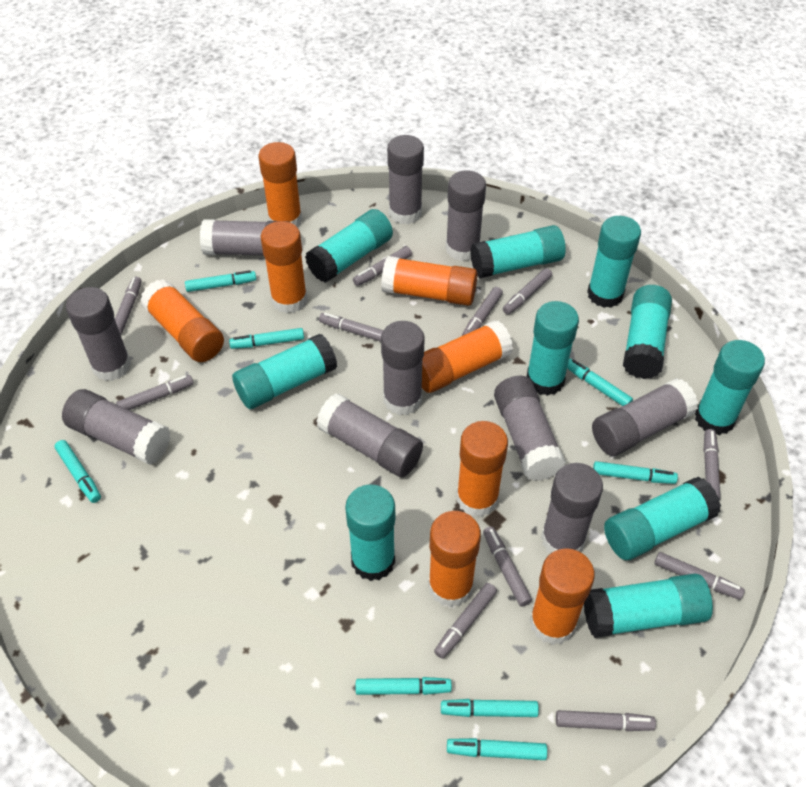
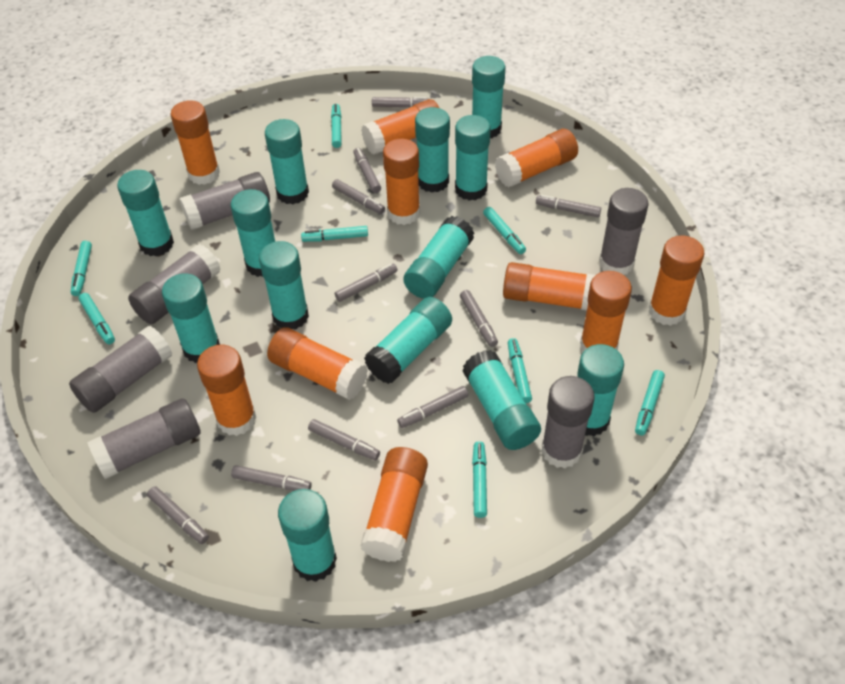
grey glue stick: [62,389,171,465] [66,287,131,381] [200,219,291,255] [317,393,423,477] [381,321,425,415] [387,135,424,224] [446,170,486,261] [494,376,566,481] [541,463,603,553] [592,378,698,456] = 10 -> [69,326,173,413] [87,398,200,479] [128,244,221,324] [180,172,270,230] [541,376,595,468] [599,188,648,275] = 6
grey marker: [115,277,142,335] [116,375,194,410] [319,313,383,342] [353,246,412,286] [434,583,497,659] [462,287,503,336] [483,527,532,607] [503,268,552,315] [556,710,656,731] [654,552,745,600] [704,429,721,501] = 11 -> [147,486,209,544] [231,465,312,491] [308,419,380,460] [332,179,385,214] [335,264,398,302] [353,148,381,193] [372,97,428,107] [397,386,468,428] [460,290,498,347] [536,195,601,217] = 10
orange glue stick: [140,279,224,362] [259,142,302,228] [261,221,307,313] [381,256,477,306] [422,320,513,393] [428,511,481,607] [457,421,508,517] [530,548,595,645] = 8 -> [170,100,220,185] [197,345,257,436] [267,327,368,400] [360,447,428,562] [361,99,439,155] [383,139,420,225] [495,129,578,187] [503,262,595,310] [580,271,632,351] [649,235,705,326] = 10
turquoise glue stick: [232,334,337,409] [305,209,393,283] [345,484,395,581] [470,225,566,279] [527,301,579,396] [584,573,713,638] [587,216,641,308] [604,477,721,560] [623,285,672,379] [695,340,765,435] = 10 -> [117,170,174,256] [162,273,220,363] [231,189,275,277] [259,241,309,329] [265,119,309,204] [278,489,337,582] [364,297,452,384] [403,216,474,299] [415,107,450,193] [455,115,491,201] [463,350,541,450] [472,56,505,138] [577,344,624,436] = 13

